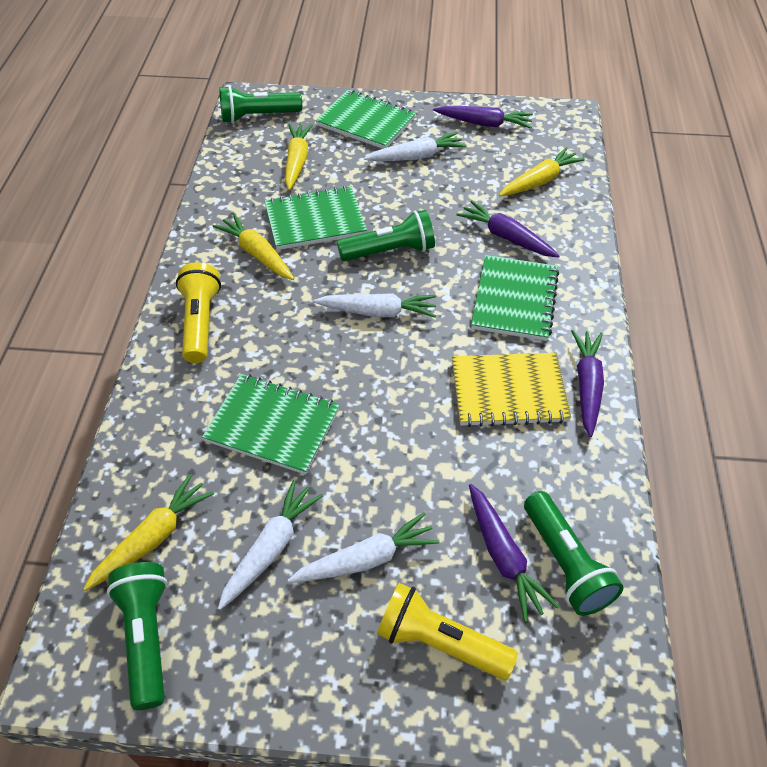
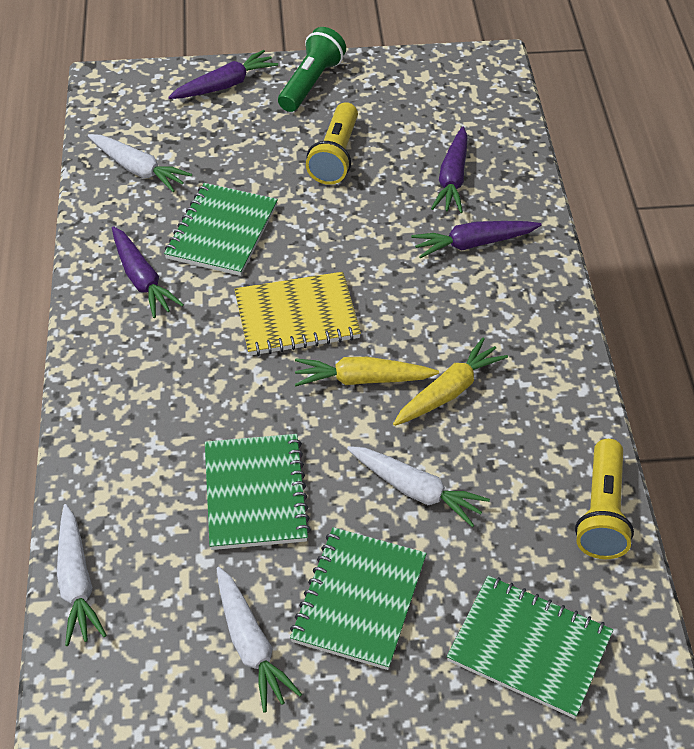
green flashlight: [107,562,168,710] [219,85,302,123] [337,210,435,261] [524,491,624,616] = 4 -> [278,27,346,112] = 1
yellow carrot: [83,474,214,591] [212,213,294,280] [285,124,313,190] [499,147,585,197] = 4 -> [295,357,439,387] [393,338,508,426] = 2

